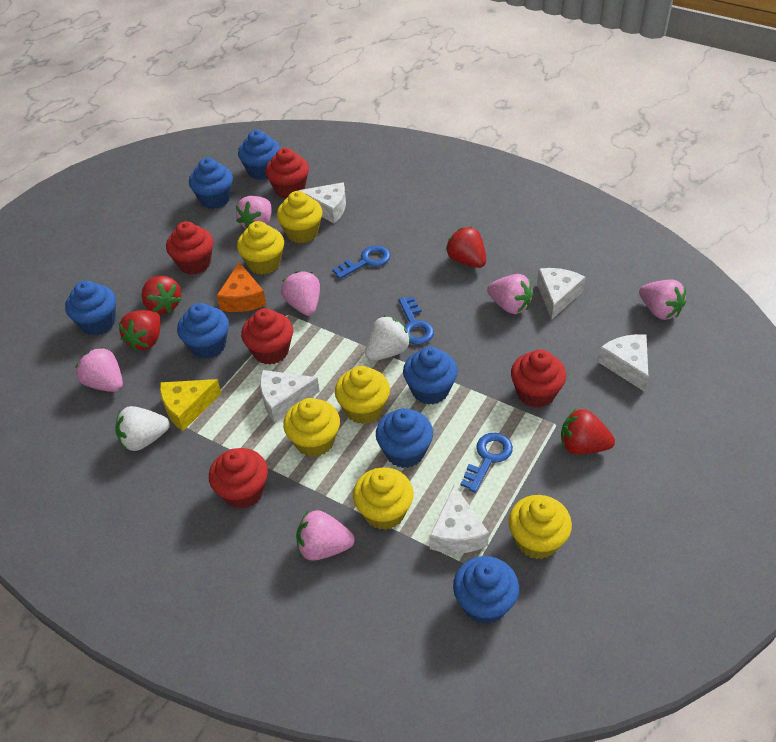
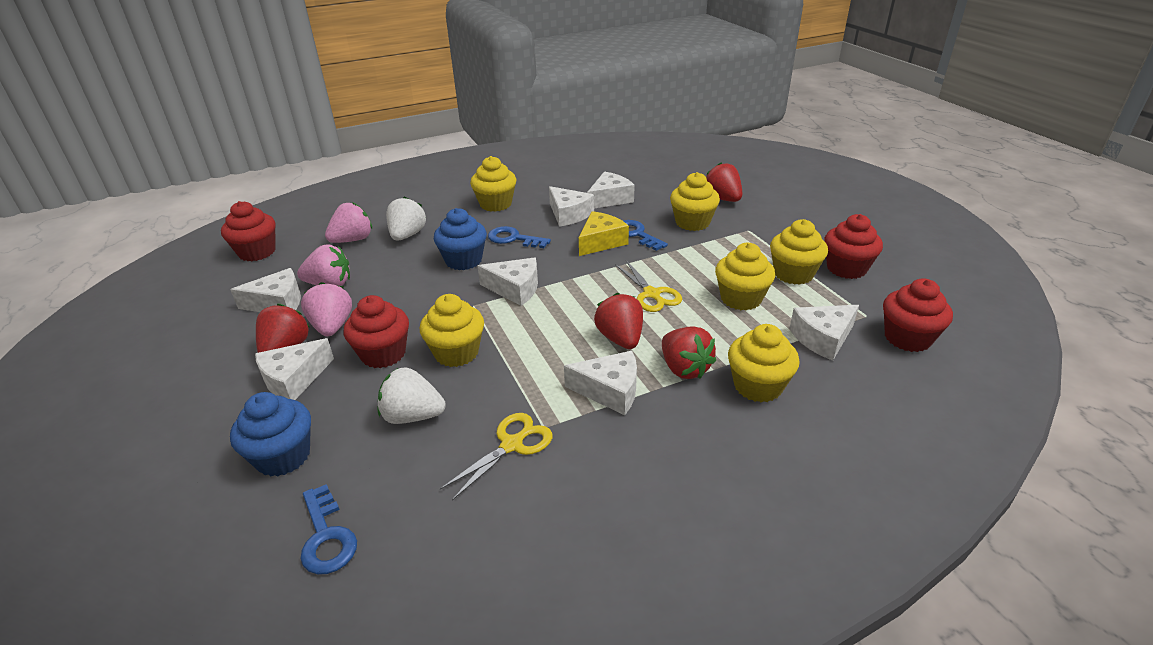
blue cupcake: [65,280,116,335] [177,303,229,359] [189,158,233,209] [238,130,280,180] [376,408,433,468] [403,347,458,405] [453,556,519,624] = 7 -> [230,392,311,477] [434,208,487,270] = 2
orange cheese: [217,262,266,312] = 1 -> none = 0
pink strawberry: [76,347,123,392] [236,196,272,229] [281,271,320,316] [296,510,355,561] [487,274,533,314] [639,279,686,320] = 6 -> [297,244,350,286] [301,282,352,336] [325,202,372,243] = 3
red cupcake: [166,221,213,275] [209,448,268,509] [241,308,293,365] [265,148,309,199] [511,349,566,408] = 5 -> [221,201,276,261] [344,295,409,368] [824,214,883,279] [883,278,953,352] = 4
white cheese: [260,370,320,422] [298,182,346,223] [430,485,489,554] [537,268,586,320] [598,334,648,392] = 5 -> [230,268,301,312] [255,338,334,400] [477,257,538,306] [549,186,594,227] [564,351,637,415] [587,171,635,208] [789,305,859,361] = 7
yellow scissors: none = 0 -> [440,413,552,501] [615,260,682,312] = 2

